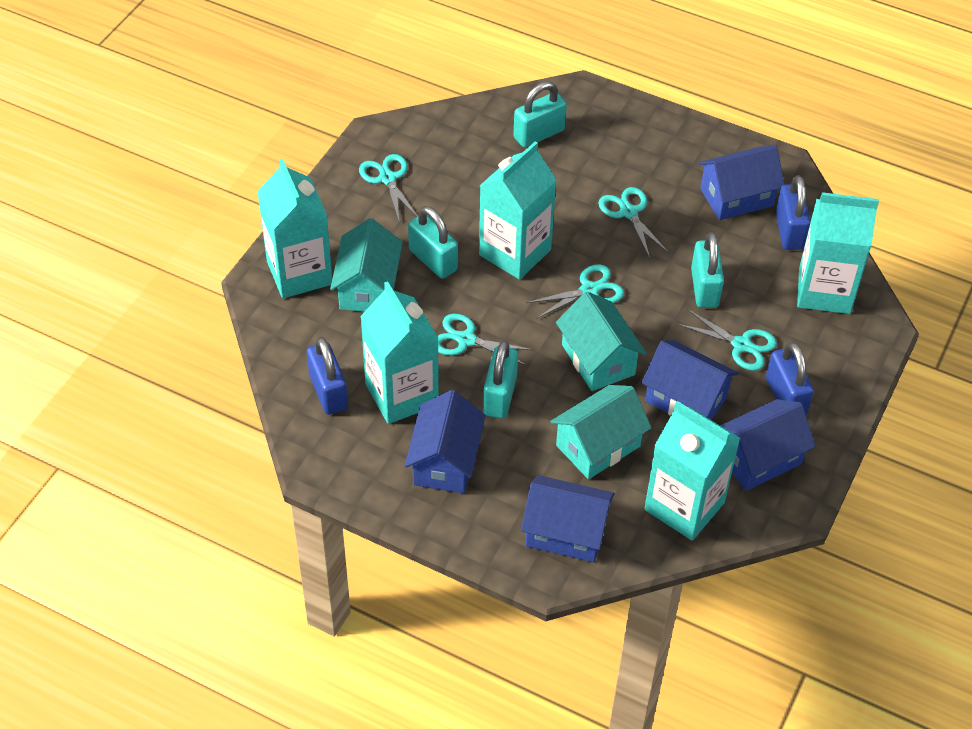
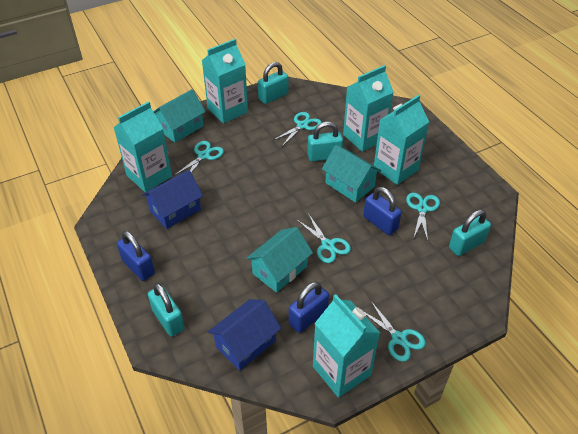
blue house: [404,390,486,493] [521,475,615,562] [641,340,738,420] [698,145,785,220] [720,399,816,491] = 5 -> [142,170,203,229] [208,299,281,371] = 2

